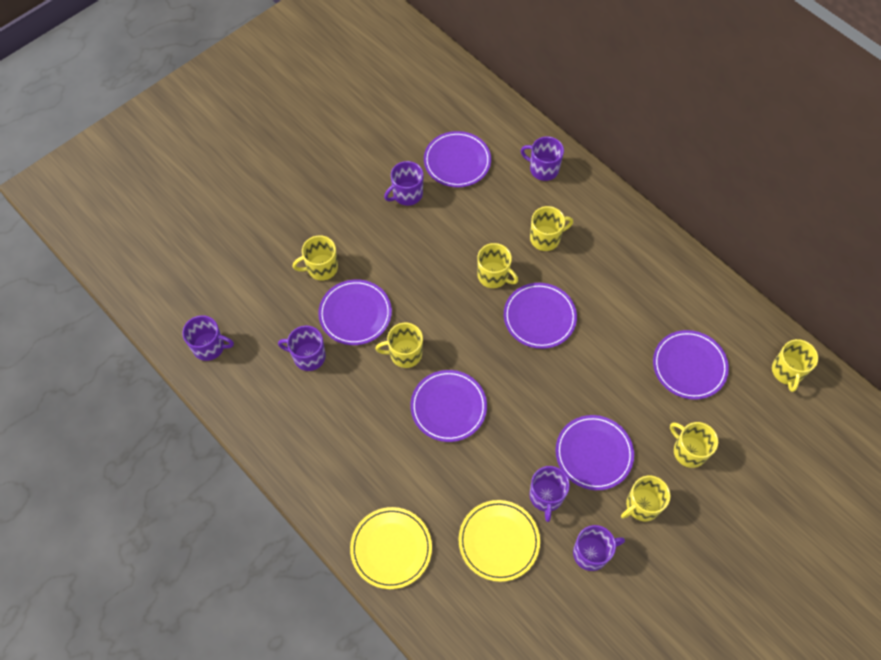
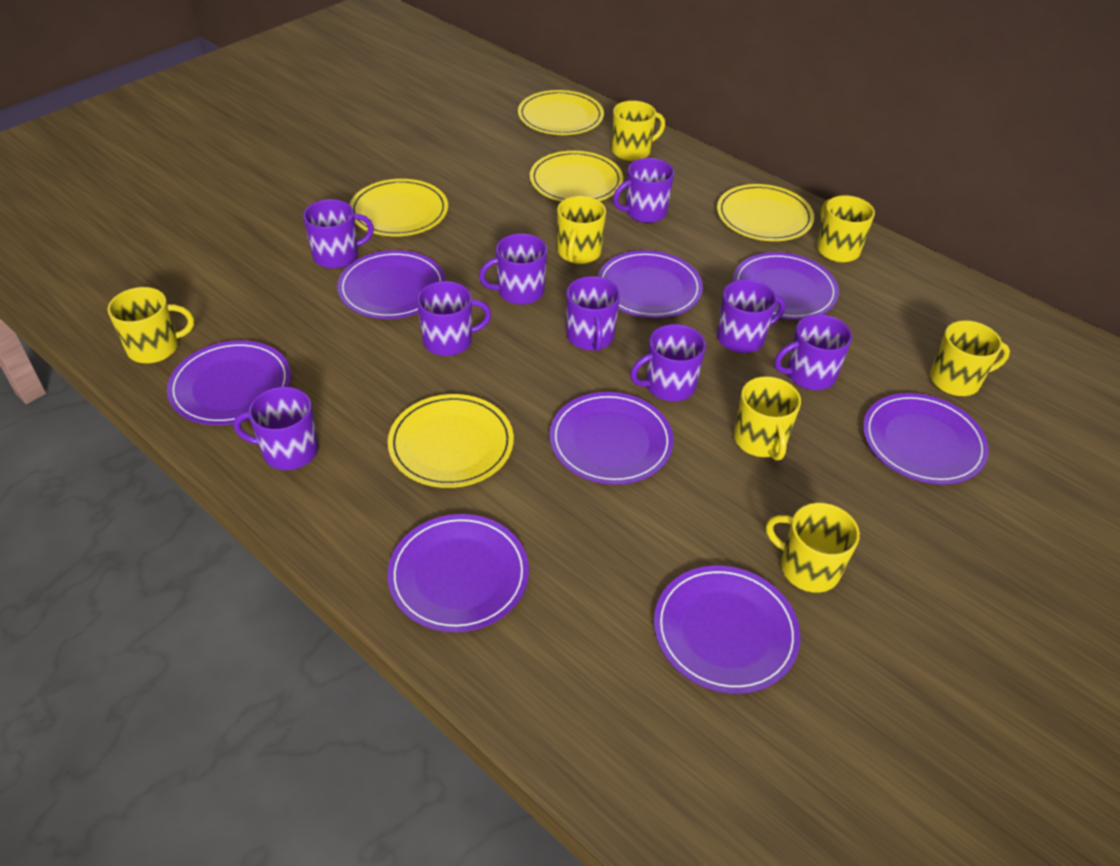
purple mug: [182,315,234,361] [278,326,326,371] [384,161,424,206] [521,136,564,181] [529,466,570,522] [573,525,625,571] = 6 -> [233,387,318,470] [303,199,374,269] [417,281,492,356] [479,234,547,305] [566,276,620,351] [613,158,674,223] [630,324,706,401] [717,279,785,353] [774,314,852,390] = 9
purple plate: [318,279,392,345] [410,370,487,442] [424,131,491,187] [504,283,577,349] [555,415,634,490] [653,330,729,400] = 6 -> [167,340,291,425] [337,250,446,319] [387,514,529,632] [549,392,674,485] [597,250,703,318] [654,566,800,694] [733,252,839,320] [863,393,989,485] = 8
yellow plate: [350,507,432,589] [458,500,540,582] = 2 -> [350,179,448,236] [388,394,514,488] [518,90,604,135] [530,151,623,202] [717,184,814,241] = 5

